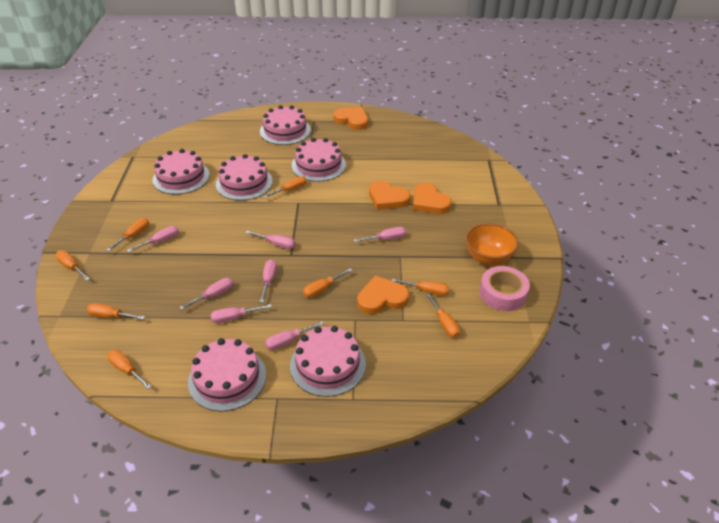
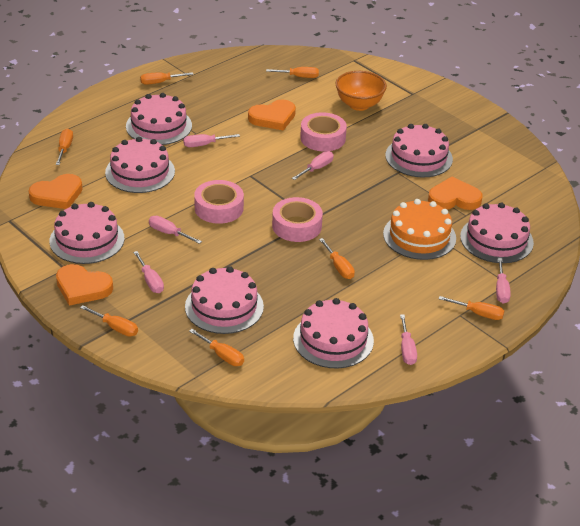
orange cake: none = 0 -> [383,199,456,260] = 1
orange screwdriver: [56,250,90,281] [87,303,145,320] [107,218,149,251] [107,350,152,389] [263,176,307,198] [303,268,353,298] [392,278,449,296] [426,293,460,338] = 8 -> [56,129,73,165] [80,305,138,337] [140,72,194,85] [189,329,244,366] [266,67,319,78] [319,238,355,279] [438,296,504,320] = 7
pink cake: [152,149,210,195] [188,338,266,412] [216,154,273,201] [260,105,311,145] [290,326,366,397] [292,138,346,182] = 6 -> [49,202,124,264] [105,137,175,193] [126,93,192,145] [185,266,264,334] [293,298,374,368] [385,124,453,177] [460,203,534,263] = 7
pink screwdriver: [127,226,179,252] [179,278,233,310] [211,304,272,323] [246,231,295,249] [260,259,277,303] [265,321,324,350] [354,227,406,242] = 7 -> [133,251,164,293] [149,216,202,244] [183,134,240,147] [292,151,334,180] [400,314,417,365] [496,258,511,304] = 6
pink tape: [479,266,530,311] = 1 -> [194,180,244,224] [272,197,323,242] [300,112,347,152] = 3

